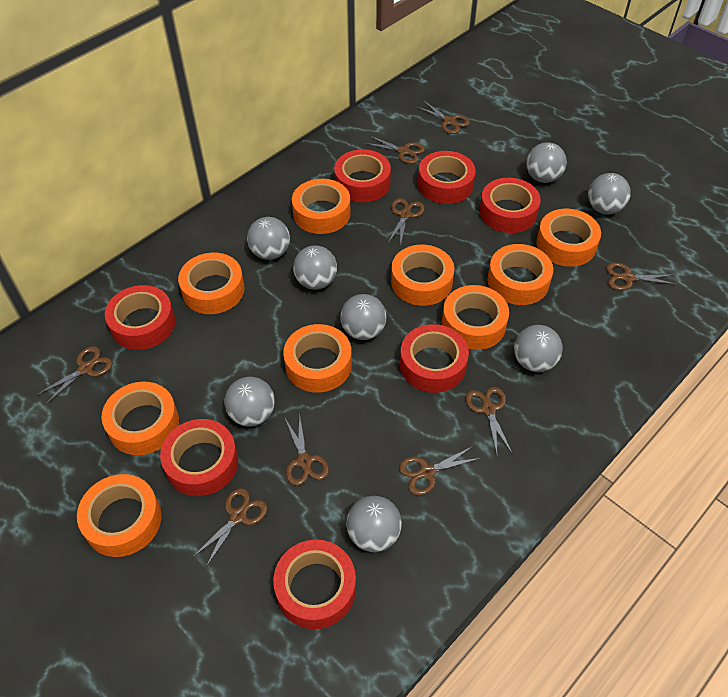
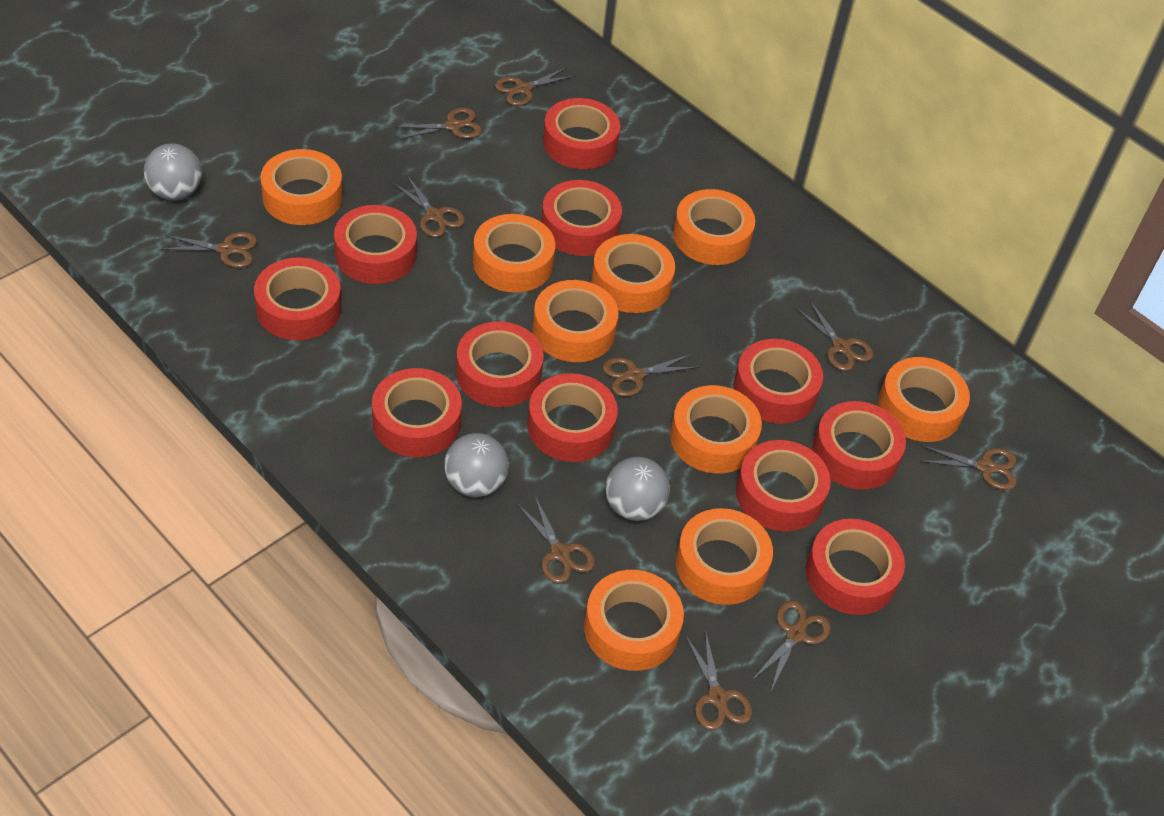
brown scissors: [37,346,112,404] [193,488,267,567] [285,413,329,486] [364,135,425,164] [388,198,425,247] [399,446,481,495] [416,100,470,134] [465,387,512,454] [606,263,678,291] = 9 -> [161,232,257,268] [393,175,465,238] [395,108,482,139] [495,67,576,106] [517,496,595,584] [603,354,699,397] [685,630,752,730] [752,600,831,690] [796,301,873,371] [920,445,1016,490] = 10
grey ball: [224,377,275,427] [247,217,290,260] [293,245,337,290] [340,294,387,340] [346,496,402,552] [514,325,563,372] [526,142,567,183] [588,173,631,215] = 8 -> [144,143,202,201] [444,433,509,497] [605,457,670,521] = 3
red tape: [105,285,175,350] [160,419,238,496] [273,540,356,629] [334,149,391,202] [400,324,469,393] [418,151,475,204] [480,178,541,233] = 7 -> [254,257,341,340] [334,205,417,284] [372,368,462,457] [456,322,544,407] [527,373,618,462] [541,180,622,256] [543,98,620,169] [733,339,823,424] [736,440,831,531] [806,519,905,615] [812,401,906,490] = 11

